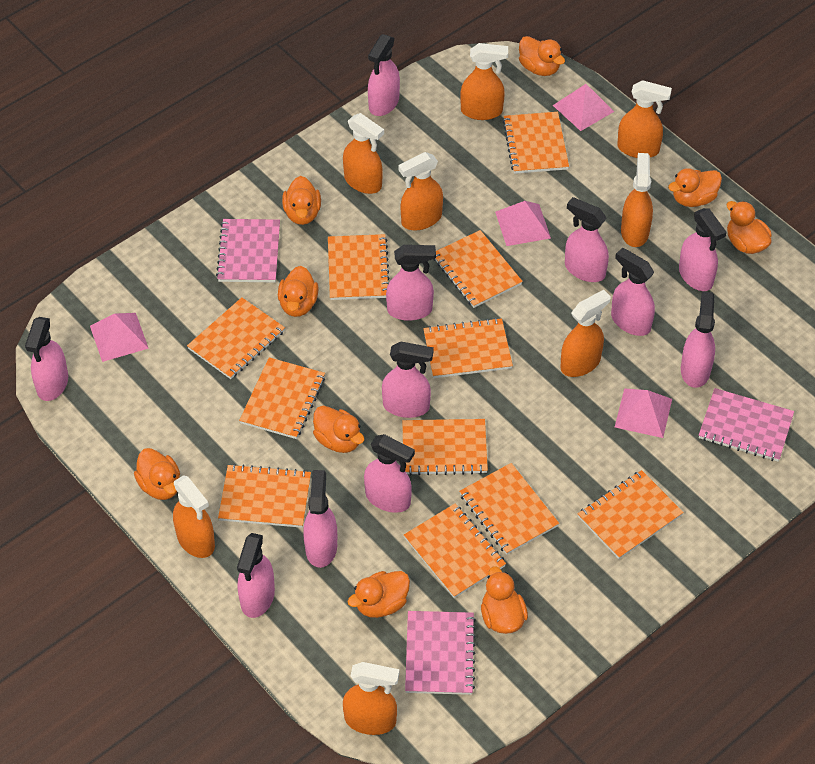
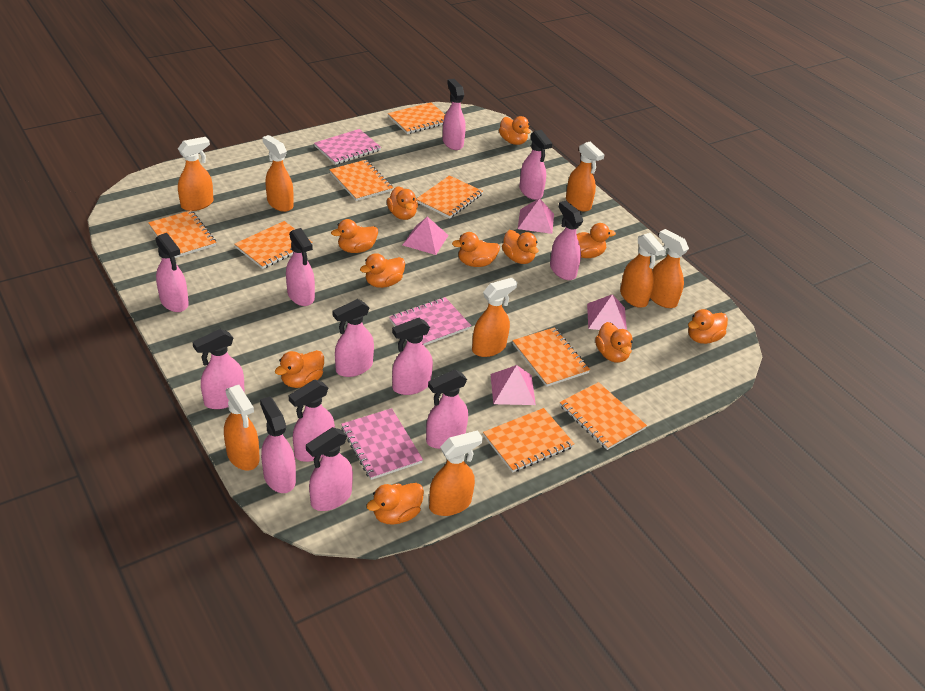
orange duck: [134,448,180,500] [278,266,319,317] [282,176,321,225] [313,406,364,453] [347,571,410,618] [481,566,528,634] [519,36,565,76] [668,168,722,207] [727,201,772,254] = 9 -> [275,350,324,388] [331,219,378,253] [360,253,405,288] [366,483,424,525] [387,186,418,220] [452,232,500,267] [499,116,531,145] [502,230,538,264] [576,223,616,258] [595,322,633,363] [688,309,728,344] = 11
orange notebook: [187,297,285,379] [218,464,311,528] [239,357,325,439] [328,234,390,300] [402,419,488,476] [404,504,506,598] [423,318,513,378] [433,230,523,308] [459,463,559,555] [503,112,569,174] [578,470,684,559] = 11 -> [148,210,216,258] [235,221,312,269] [329,160,393,201] [388,102,445,134] [416,175,483,218] [483,408,575,473] [512,327,590,387] [560,382,647,450] = 8
pink spray bottle: [25,317,68,401] [237,533,275,618] [303,470,337,568] [364,434,415,513] [368,34,400,116] [382,342,434,418] [386,245,436,321] [565,197,609,282] [611,248,655,336] [679,208,727,291] [681,292,715,388] = 11 -> [155,233,189,312] [192,329,245,409] [260,397,296,493] [286,228,315,306] [289,380,335,462] [306,427,353,511] [333,299,374,377] [392,318,433,395] [426,370,468,449] [443,79,466,150] [519,130,552,200] [550,201,583,280] = 12

